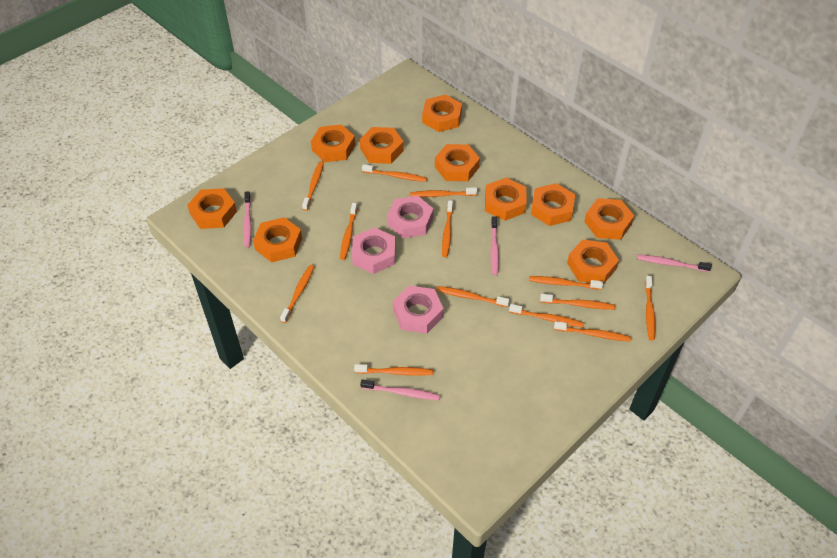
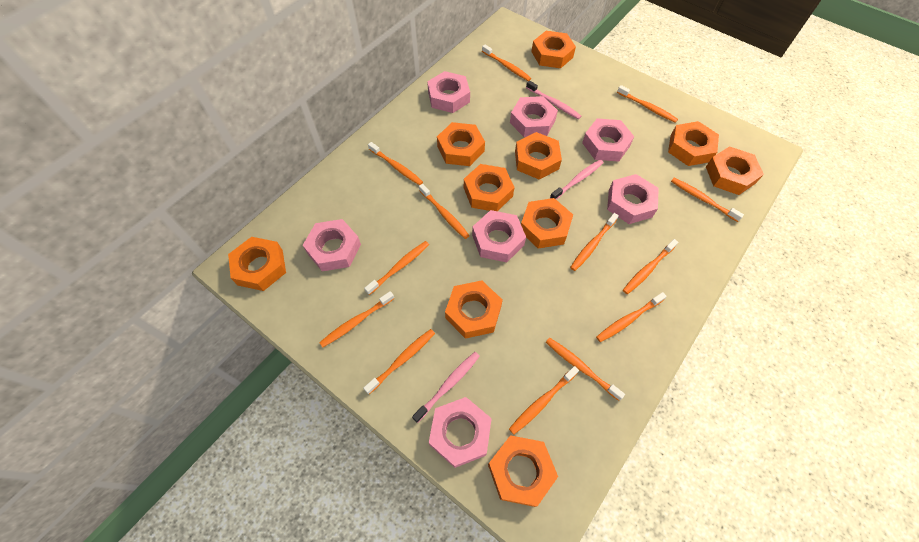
pink nut: [352,227,395,274] [387,196,434,238] [393,285,444,334] = 3 -> [303,219,361,271] [427,71,470,113] [429,397,492,468] [472,210,526,262] [510,96,558,137] [582,119,634,162] [607,174,658,224] = 7
pink toothbrush: [243,191,252,247] [360,379,440,400] [490,216,499,275] [637,255,712,272] = 4 -> [412,352,480,423] [526,81,581,119] [550,159,603,199] = 3

